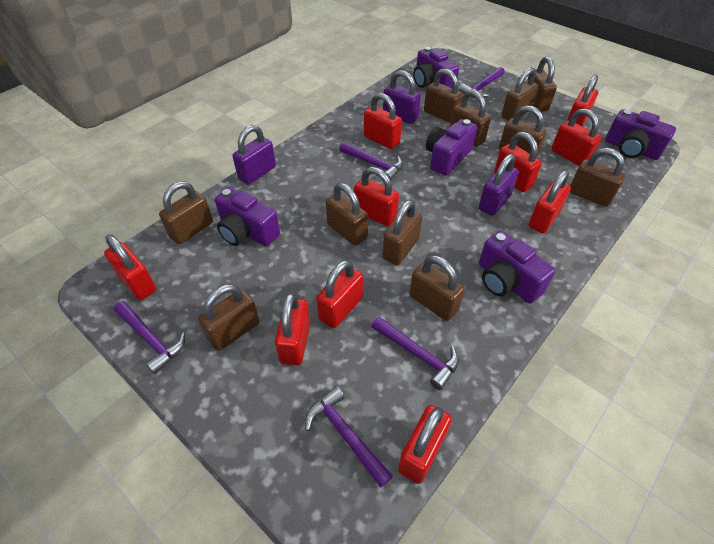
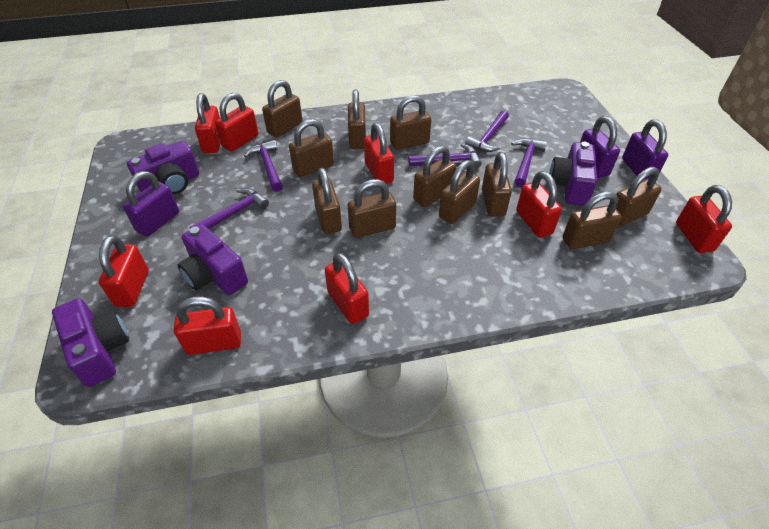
purple camera: [215,187,280,247] [413,47,459,88] [426,119,477,176] [479,231,555,304] [605,109,676,160] = 5 -> [52,298,129,387] [127,141,199,195] [178,224,248,295] [549,142,597,206] = 4
red padlock: [104,235,157,300] [275,292,310,365] [316,260,363,328] [354,167,399,226] [364,93,402,149] [398,405,452,484] [494,132,542,192] [529,170,571,233] [551,108,601,166] [567,74,598,127] = 10 -> [99,235,149,307] [174,297,241,355] [195,93,221,153] [215,93,259,152] [325,252,369,324] [364,123,394,184] [516,171,562,238] [676,185,732,253] = 8

